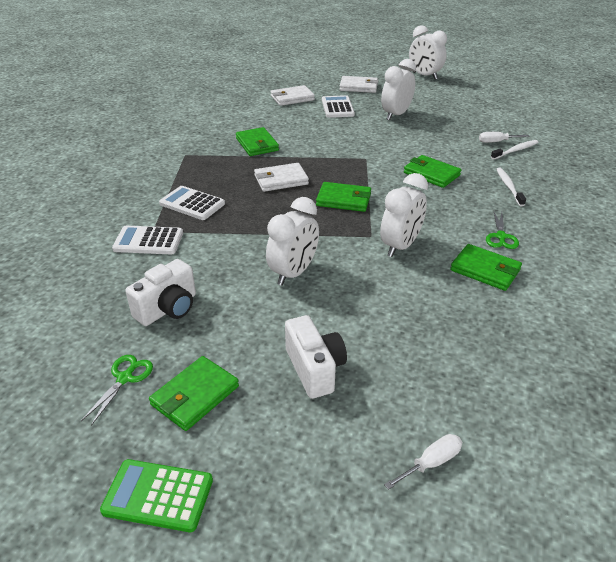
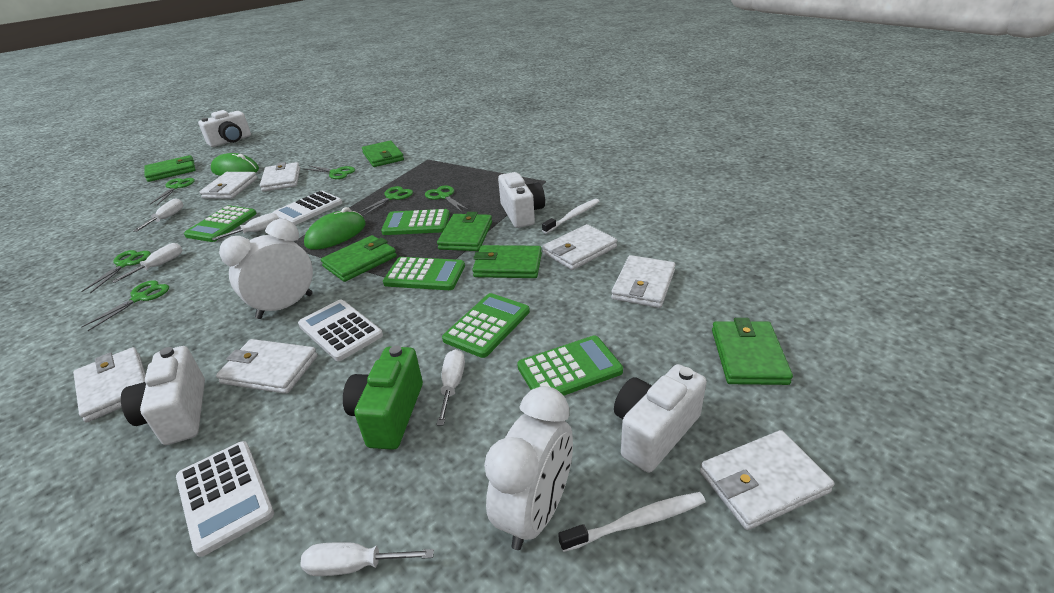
green calculator: [100,459,213,532] = 1 -> [184,205,257,242] [381,209,450,235] [383,257,465,290] [442,293,530,358] [517,335,623,396] = 5
green camera: none = 0 -> [343,346,423,450] = 1
green mouse: none = 0 -> [211,153,259,176] [304,207,366,250] = 2
green scissors: [81,355,153,426] [486,212,519,249] = 2 -> [81,250,151,293] [81,281,169,331] [150,178,195,205] [305,165,355,179] [358,186,413,216] [425,185,469,212] = 6
green wallet: [149,356,239,431] [236,127,279,156] [316,182,371,212] [404,155,461,188] [450,244,522,291] = 5 -> [144,155,195,182] [321,235,397,282] [362,140,404,167] [437,212,492,251] [472,245,542,278] [712,318,793,385] = 6
white camera: [125,259,196,326] [285,315,347,399] = 2 -> [121,346,205,445] [198,110,251,147] [498,172,545,228] [614,364,707,473] = 4
white clock: [266,197,319,286] [380,173,428,257] [381,59,416,121] [409,25,447,80] = 4 -> [219,219,313,319] [484,386,573,550] = 2
white screwdriver: [384,434,462,490] [479,132,529,143] = 2 -> [112,243,182,283] [134,199,183,232] [212,213,279,241] [300,542,434,576] [437,349,465,425] = 5
white wallet: [254,163,309,192] [270,85,315,106] [339,76,379,93] = 3 -> [73,347,146,423] [199,172,257,199] [216,339,318,394] [260,162,300,192] [543,224,617,270] [611,255,676,308] [700,430,835,530] = 7

